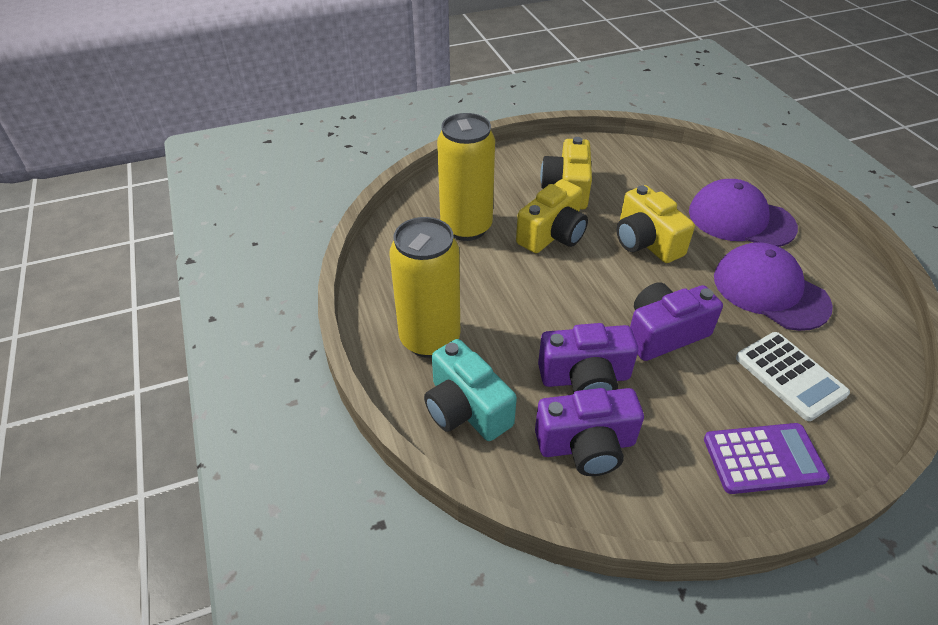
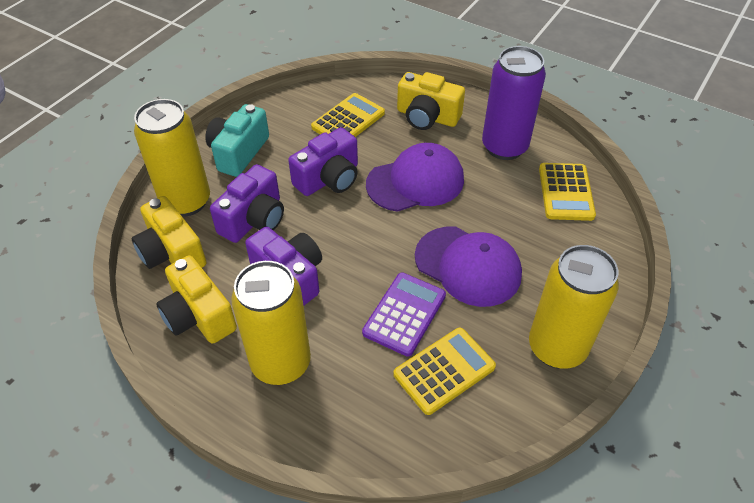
purple can: none = 0 -> [482,46,546,160] = 1
white calculator: [736,332,850,421] = 1 -> none = 0
yellow calculator: none = 0 -> [311,93,385,137] [393,328,496,415] [539,163,596,221] = 3
yellow can: [390,217,460,358] [437,113,495,241] = 2 -> [134,99,210,217] [231,261,311,385] [529,245,619,369] = 3

